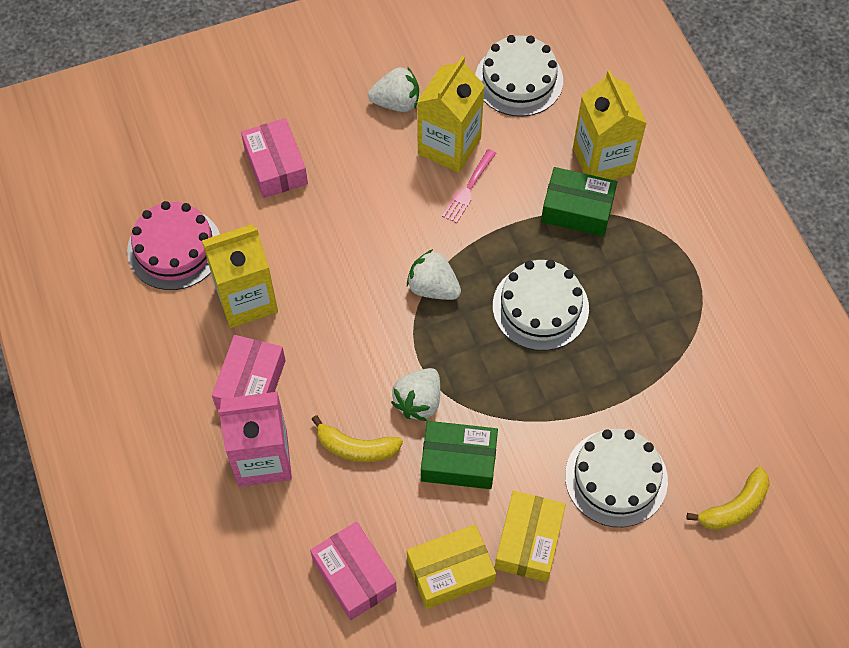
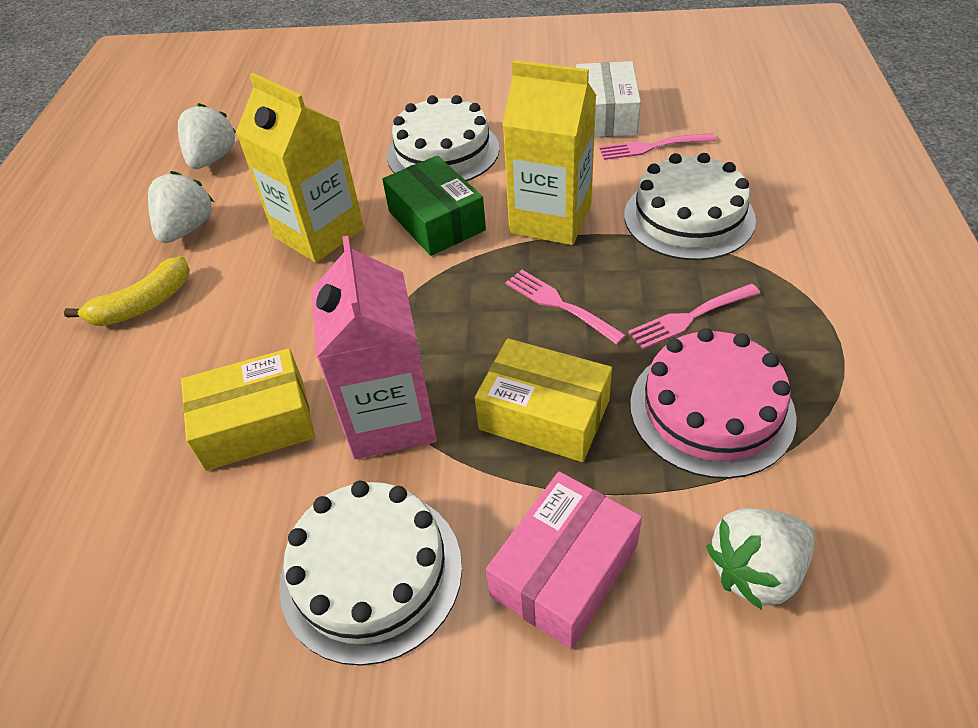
green box: [421,421,498,489] [541,167,617,236] = 2 -> [382,155,486,256] = 1
pink box: [212,335,286,409] [241,118,308,198] [310,522,397,620] = 3 -> [486,471,642,649] = 1
pink fork: [442,149,496,223] = 1 -> [505,270,626,345] [599,133,716,160] [628,284,760,349] = 3
white box: none = 0 -> [576,61,641,137] = 1
yellow banana: [312,415,403,462] [686,467,770,530] = 2 -> [64,256,190,326] = 1
yellow carton: [202,224,278,328] [417,56,485,173] [573,70,647,180] = 3 -> [236,73,364,263] [502,60,597,245] = 2

